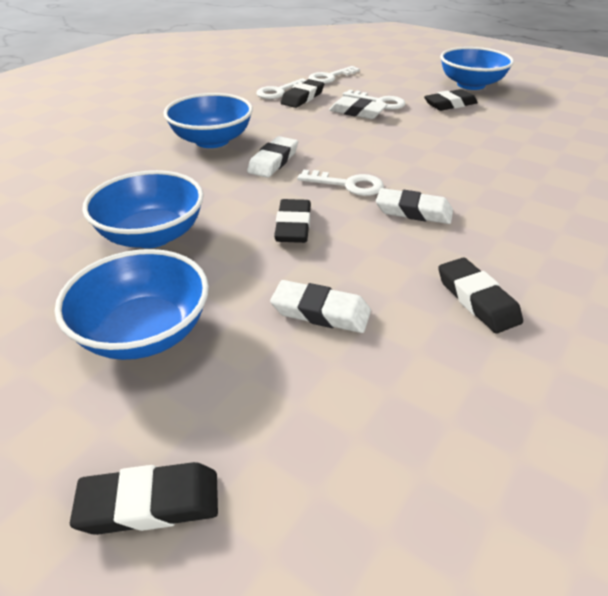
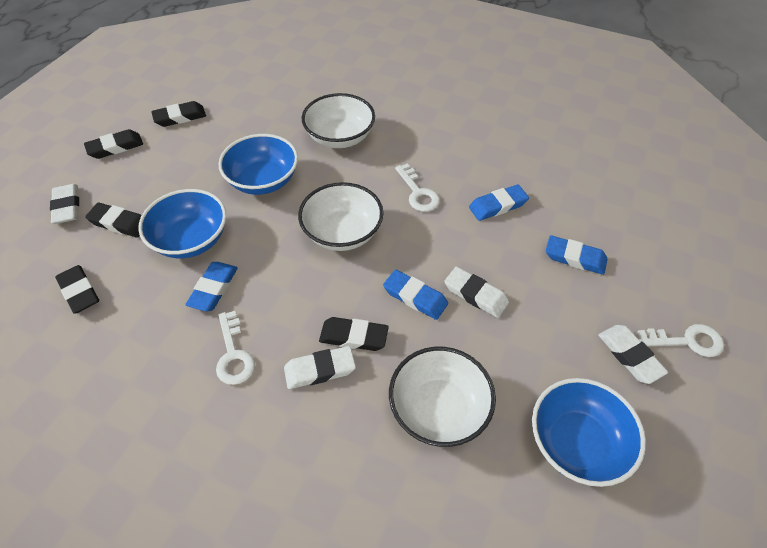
blue bowl: [55,249,209,360] [82,170,204,248] [163,93,253,148] [440,47,514,90] = 4 -> [138,189,226,259] [219,134,298,195] [532,378,646,487] = 3
blue eraser: none = 0 -> [185,262,238,311] [383,270,448,320] [469,185,529,221] [546,235,608,275] = 4
white bowl: none = 0 -> [298,182,384,251] [302,93,375,148] [389,347,496,447] = 3
white key: [256,78,306,99] [297,169,384,196] [308,66,360,84] [343,90,406,110] = 4 -> [216,311,255,385] [395,163,440,212] [638,324,724,357] = 3

